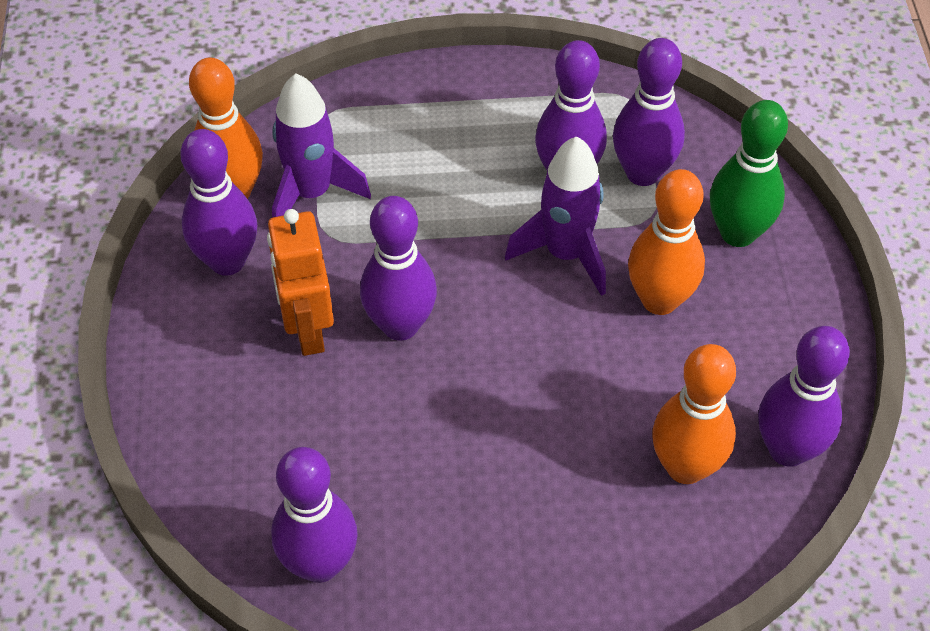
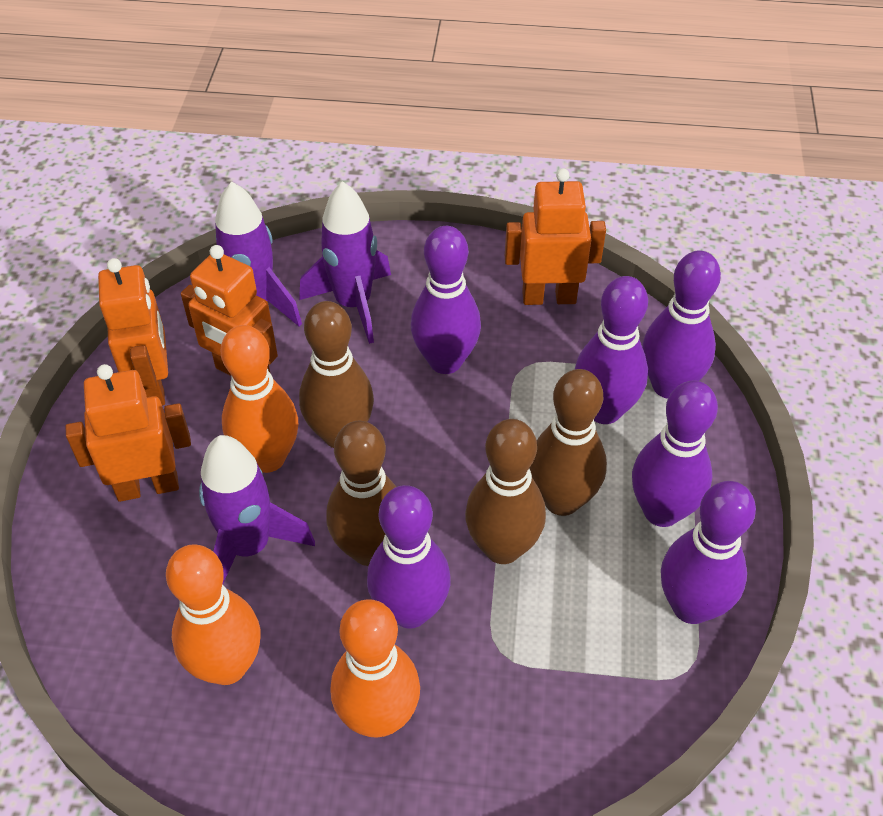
brown bowling pin: none = 0 -> [299,301,374,448] [326,421,396,566] [465,419,546,564] [529,369,607,516] = 4
green bowling pin: [710,100,788,247] = 1 -> none = 0
orange robot: [267,209,334,356] = 1 -> [65,364,191,502] [98,258,168,406] [181,245,278,376] [505,168,606,305] = 4
purple rocket: [272,74,371,218] [505,136,606,296] = 2 -> [199,435,315,583] [215,181,302,327] [299,181,391,344] = 3

